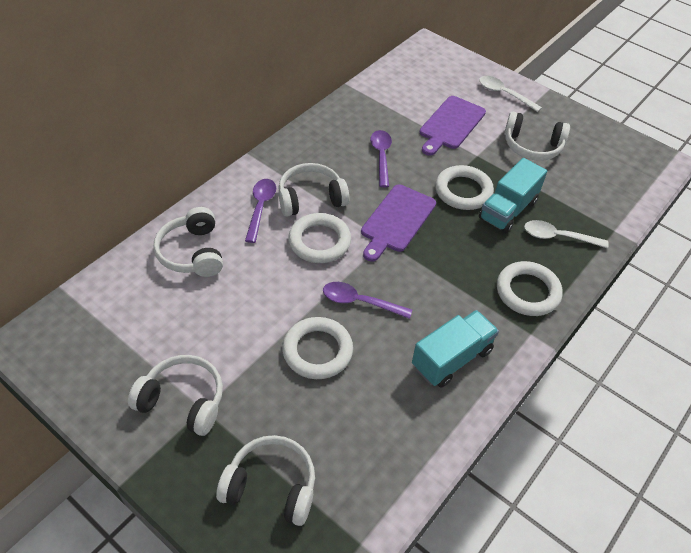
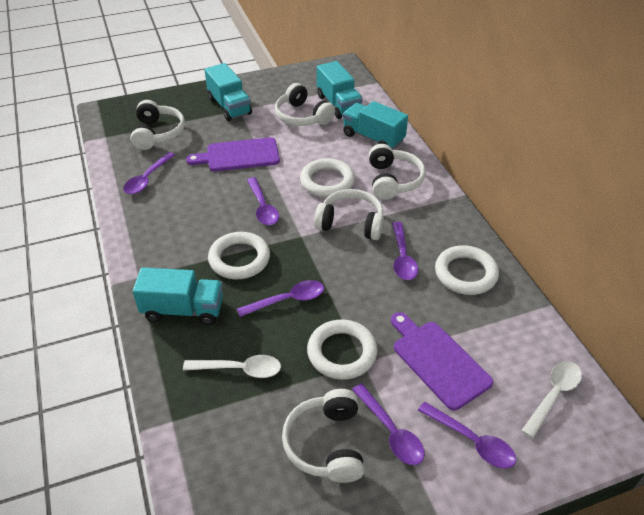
purple spoon: [245,179,276,243] [323,282,412,319] [370,130,392,187] = 3 -> [123,152,175,194] [237,280,324,317] [247,177,279,225] [352,383,425,465] [392,222,418,280] [418,402,516,469] = 6
turquoise truck: [412,310,499,388] [479,158,547,233] = 2 -> [133,267,223,325] [204,63,252,121] [317,61,363,119] [343,101,408,149] = 4

